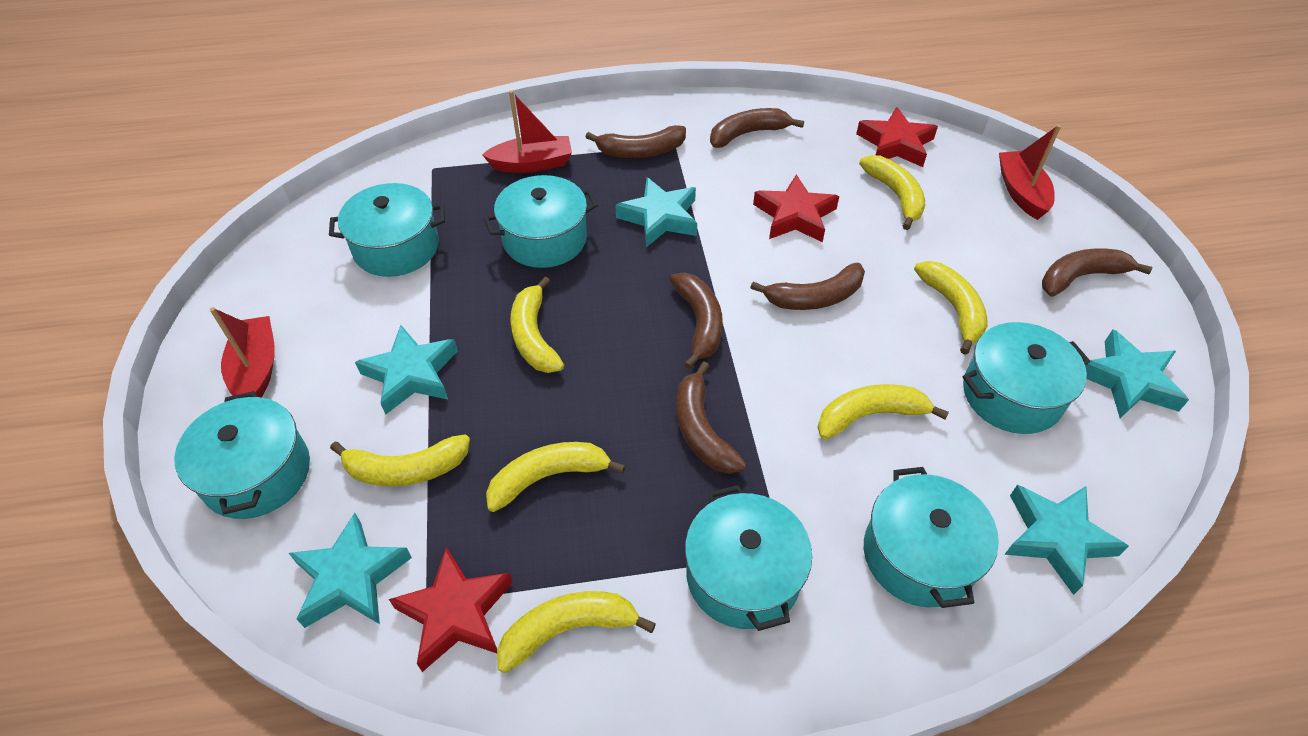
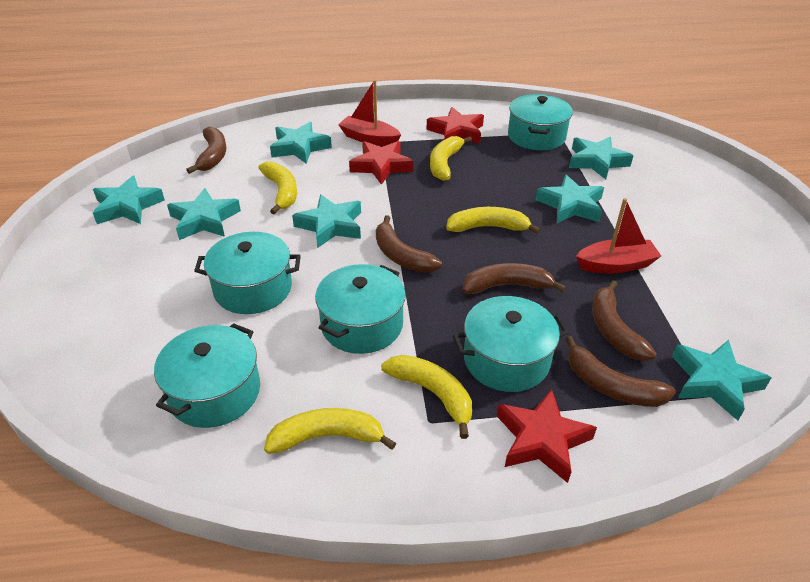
brown banana: [585,125,686,158] [670,273,723,369] [676,361,746,474] [710,108,804,148] [750,263,865,310] [1042,249,1152,297] = 6 -> [186,127,226,174] [376,215,442,273] [463,263,566,294] [566,336,676,407] [592,280,657,361] = 5
red boat: [210,307,275,398] [482,90,572,173] [999,125,1061,220] = 3 -> [338,80,401,146] [576,198,661,274] = 2
turquoise pot: [174,391,310,519] [329,183,445,277] [484,175,598,268] [685,485,812,631] [864,467,999,608] [963,322,1090,434] = 6 -> [154,323,260,428] [194,232,301,314] [315,264,406,354] [452,296,569,392] [508,94,573,150] = 5
turquoise star: [289,513,412,628] [355,325,458,415] [615,177,697,247] [1004,485,1129,595] [1085,329,1189,418] = 5 -> [93,176,165,224] [167,188,241,240] [270,122,332,164] [292,194,361,248] [536,175,604,223] [569,137,633,179] [672,340,771,421] = 7
yellow banana: [330,434,470,487] [486,442,626,512] [497,591,656,673] [510,276,564,373] [818,384,949,440] [859,155,925,230] [914,261,988,355] = 7 -> [259,161,297,214] [264,408,396,454] [381,355,472,439] [430,136,472,181] [446,207,540,234] = 5

